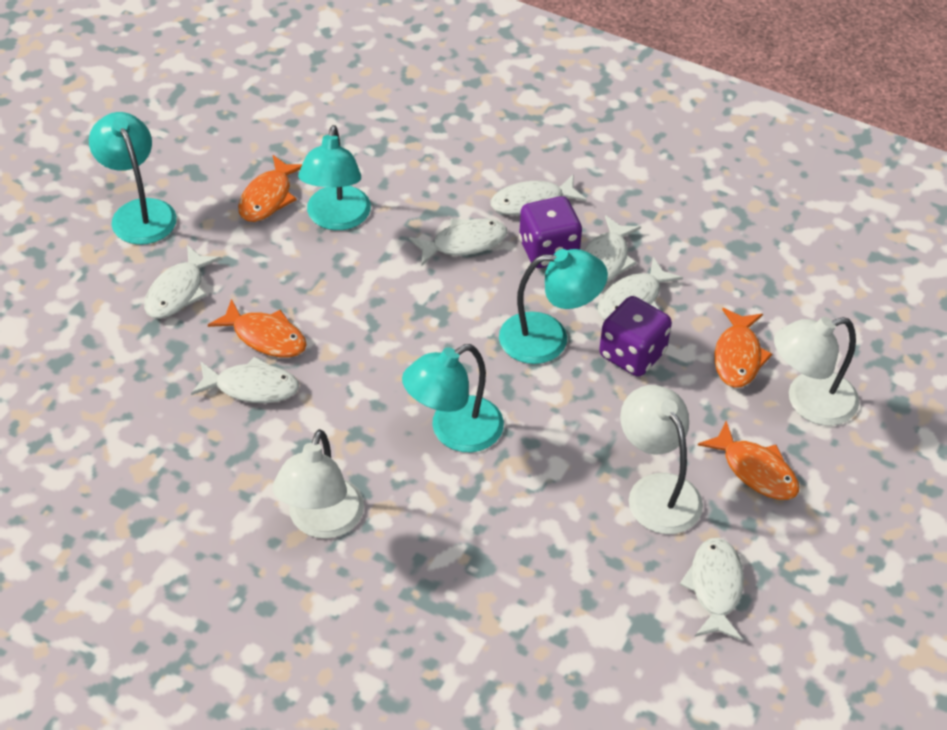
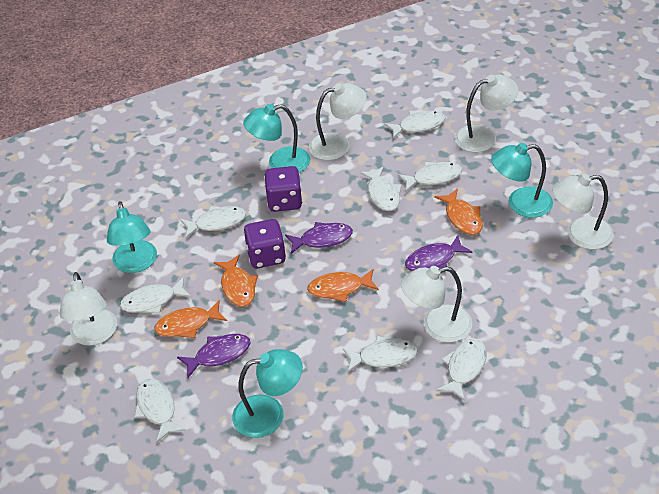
purple fish: none = 0 -> [177,334,250,378] [285,222,353,254] [405,235,472,271] = 3
white fish: [144,245,222,319] [191,356,299,403] [409,218,508,266] [490,175,587,215] [584,215,641,284] [597,257,683,320] [679,538,744,640] = 7 -> [120,277,191,314] [134,378,186,443] [180,206,246,238] [343,336,418,373] [360,166,402,211] [384,111,445,139] [398,162,462,191] [436,339,487,401] = 8
white lamp: [272,429,364,539] [620,385,703,534] [774,317,859,426] = 3 -> [60,272,117,346] [309,83,367,160] [401,266,472,342] [455,75,518,152] [552,173,614,250] = 5

